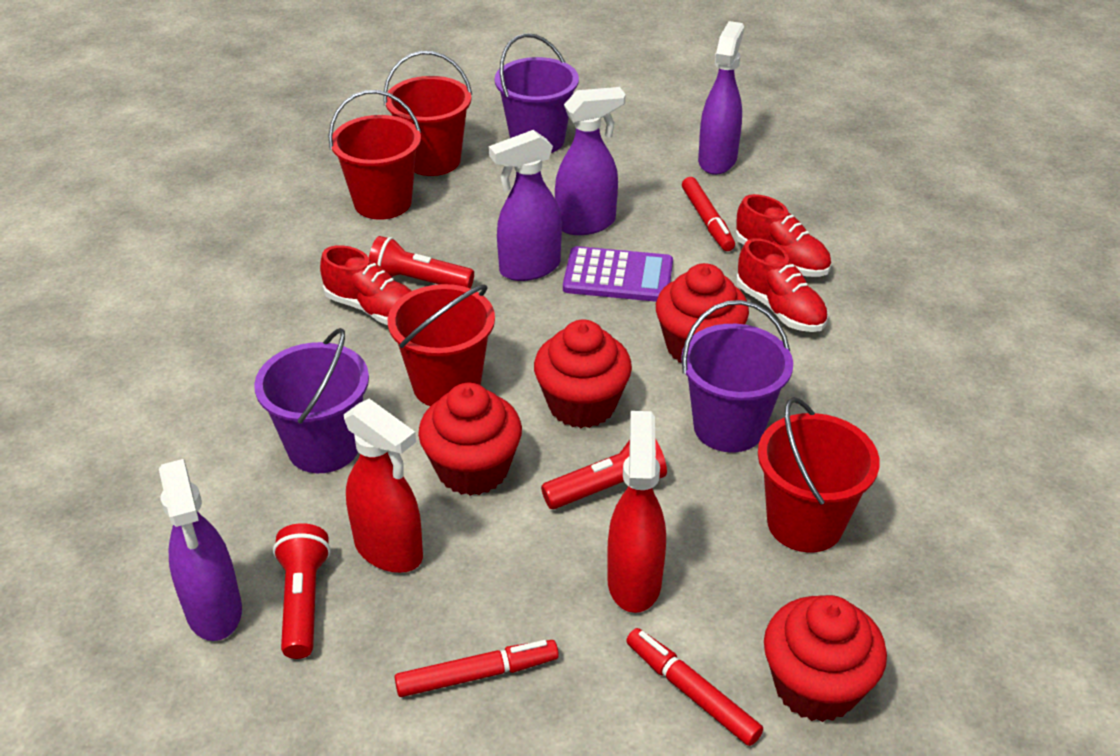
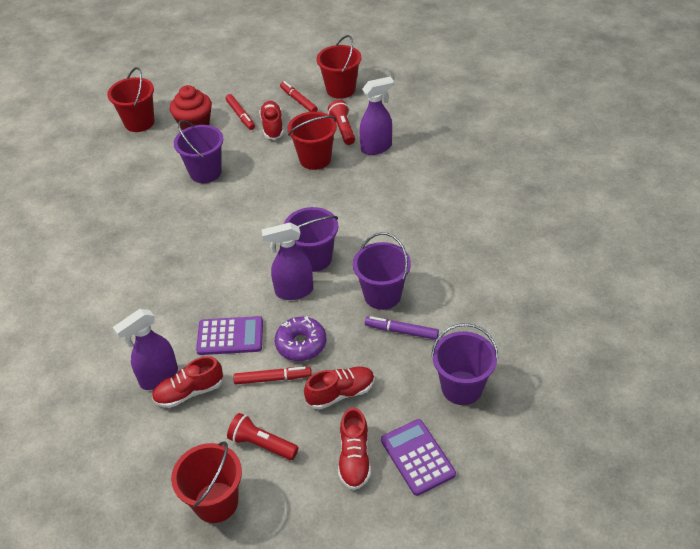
purple bucket: [254,328,369,473] [495,33,579,153] [681,300,793,452] = 3 -> [174,120,223,183] [284,207,338,272] [353,232,411,310] [431,323,498,405] = 4
purple calculator: [563,246,673,302] = 1 -> [196,316,263,355] [381,419,456,496] = 2
purple donut: none = 0 -> [275,316,326,361] = 1
purple marker: none = 0 -> [365,316,439,340] = 1
purple spray bottle: [159,459,242,641] [489,130,562,281] [555,87,625,235] [698,21,744,175] = 4 -> [113,309,178,390] [262,223,313,300] [359,77,394,155] = 3
red cupcake: [418,383,522,496] [534,319,632,428] [656,263,749,363] [764,595,887,722] = 4 -> [170,85,212,130] = 1
red flashlight: [273,523,331,659] [369,236,474,289] [541,438,667,509] = 3 -> [227,413,298,460] [328,100,355,145] = 2
red shoe: [320,245,411,325] [735,194,831,277] [736,238,828,332] = 3 -> [152,356,223,408] [259,101,284,140] [304,367,374,410] [338,407,371,490] = 4
red spray bottle: [344,398,423,573] [607,411,666,613] = 2 -> none = 0

